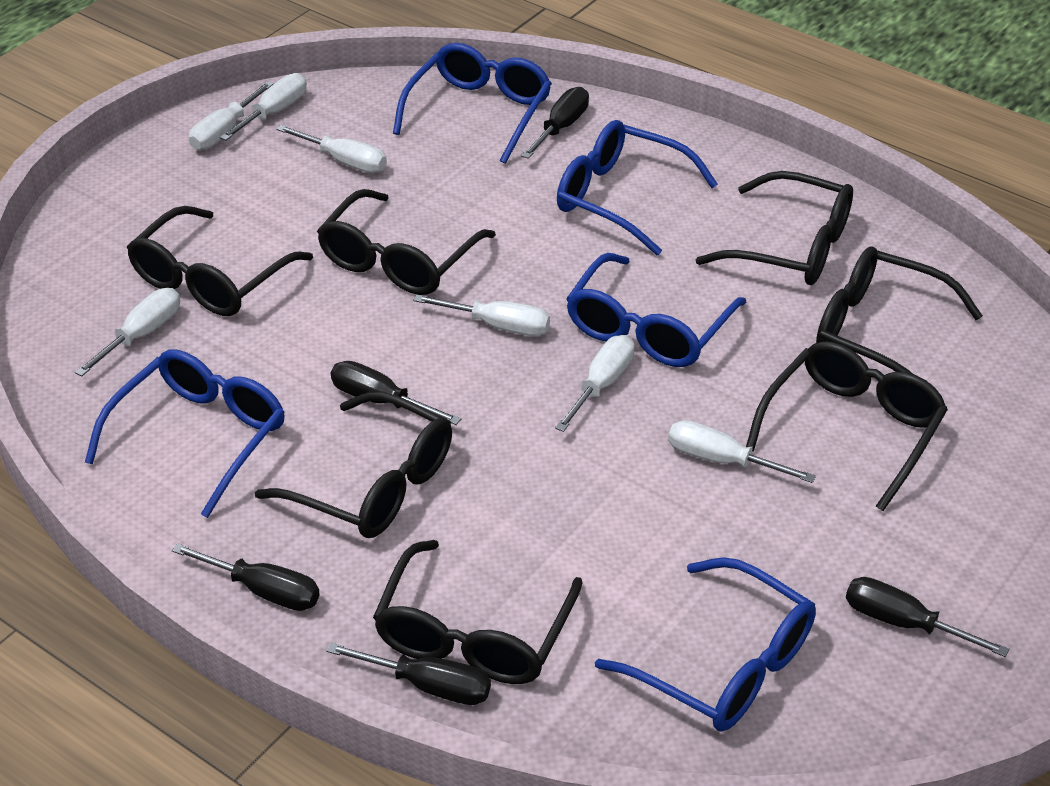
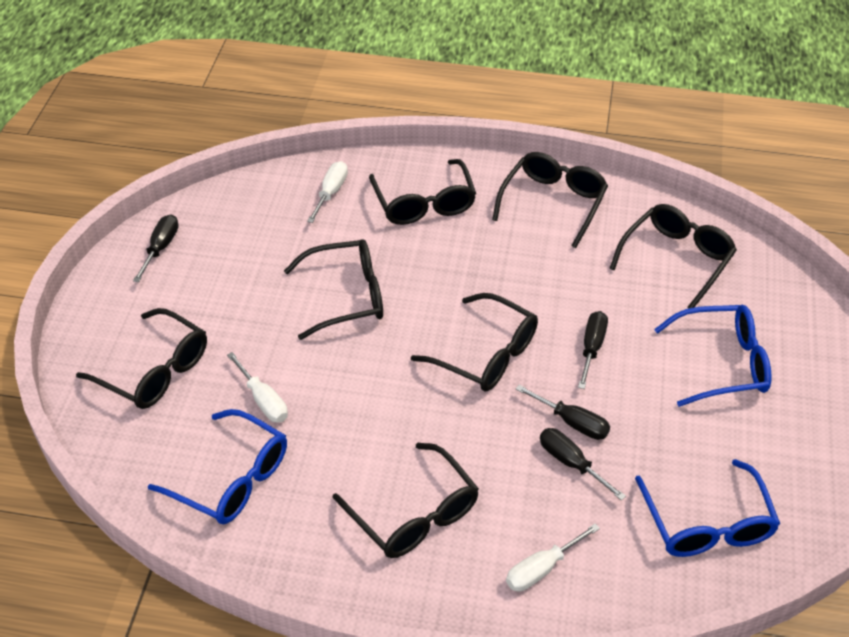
black screwdriver: [172,543,320,611] [326,643,491,705] [331,361,461,425] [521,87,589,159] [846,577,1009,657] = 5 -> [133,214,179,282] [516,385,610,440] [540,428,626,501] [578,311,608,389] = 4
blue glasses: [85,350,285,518] [393,43,552,164] [557,120,718,255] [566,253,747,367] [595,557,816,731] = 5 -> [148,409,287,524] [635,459,780,557] [654,305,772,407] = 3
white screwdriver: [75,288,180,376] [189,81,274,150] [220,73,307,141] [276,125,387,173] [414,295,550,336] [555,335,635,432] [668,420,816,483] = 7 -> [227,352,288,423] [307,161,348,223] [506,524,600,592] = 3

